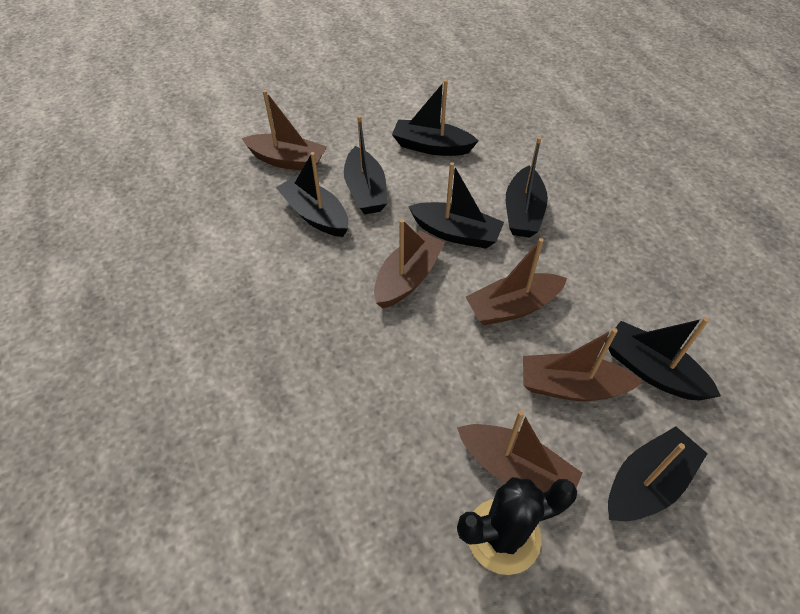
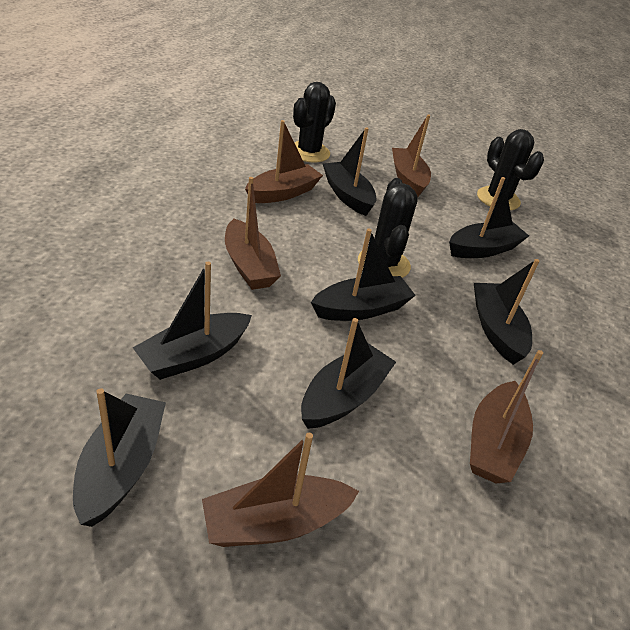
black cactus: [457,477,577,575] = 1 -> [293,82,336,162] [358,178,418,278] [477,129,544,210] = 3

